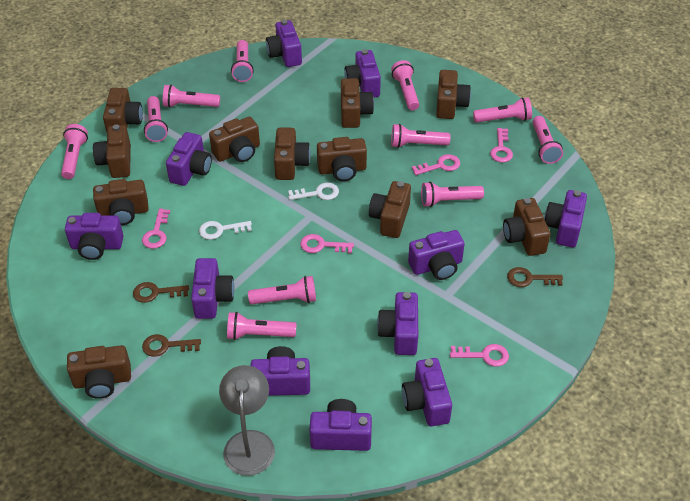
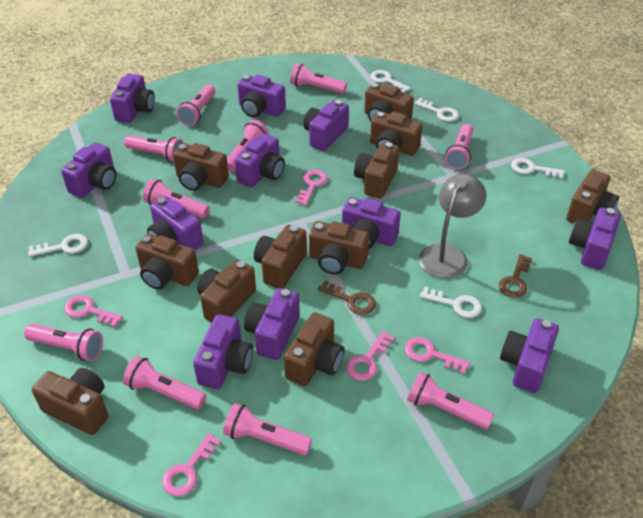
brown key: [133,282,189,303] [142,334,201,357] [507,267,563,287] = 3 -> [318,280,376,315] [499,254,533,298] = 2
pink flashlight: [61,124,88,179] [144,96,168,142] [163,84,220,108] [227,312,297,340] [231,40,254,82] [248,276,316,304] [391,60,419,110] [391,124,450,148] [421,182,484,207] [473,97,532,123] [532,116,563,164] = 11 -> [24,324,103,361] [123,356,206,410] [124,135,184,162] [143,179,210,218] [177,85,215,126] [223,403,312,456] [227,120,268,172] [290,63,347,94] [407,372,494,429] [445,124,473,170] = 10
white key: [199,221,252,240] [288,183,339,200] = 2 -> [28,234,88,257] [370,70,410,93] [414,98,459,121] [420,287,482,318] [511,158,564,179] = 5

